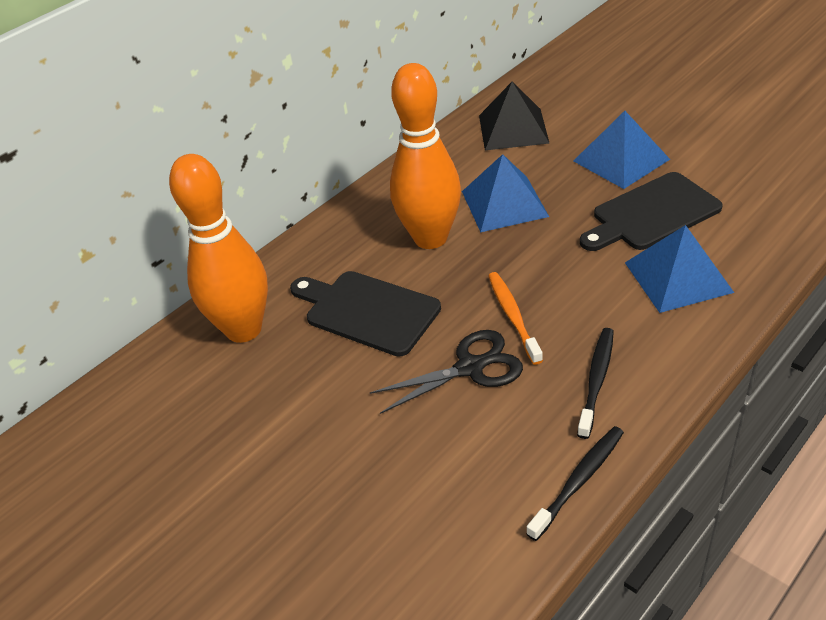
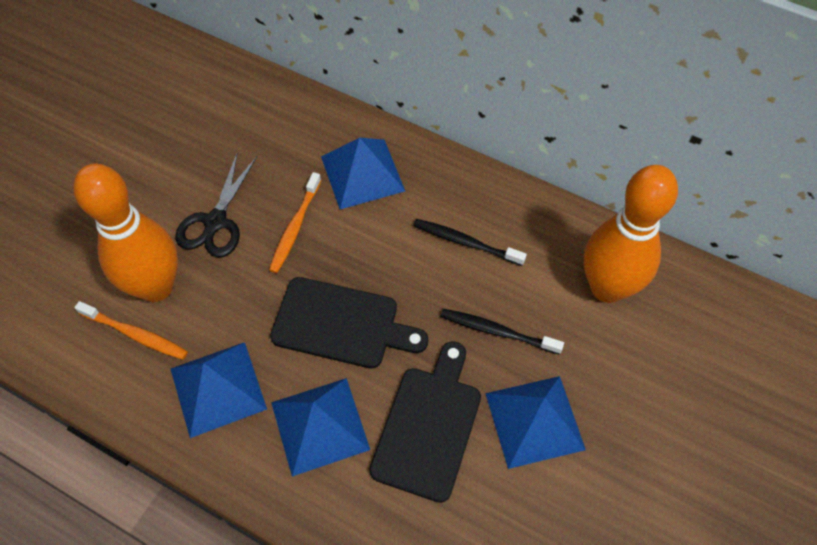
black pyramid: [479,82,550,150] = 1 -> none = 0
blue pyramid: [462,154,549,232] [574,111,670,189] [625,225,734,313] = 3 -> [171,342,267,438] [271,378,370,476] [321,138,405,209] [485,376,586,469] = 4
orange toothbrush: [488,272,543,365] = 1 -> [74,301,188,360] [269,172,321,273] = 2

